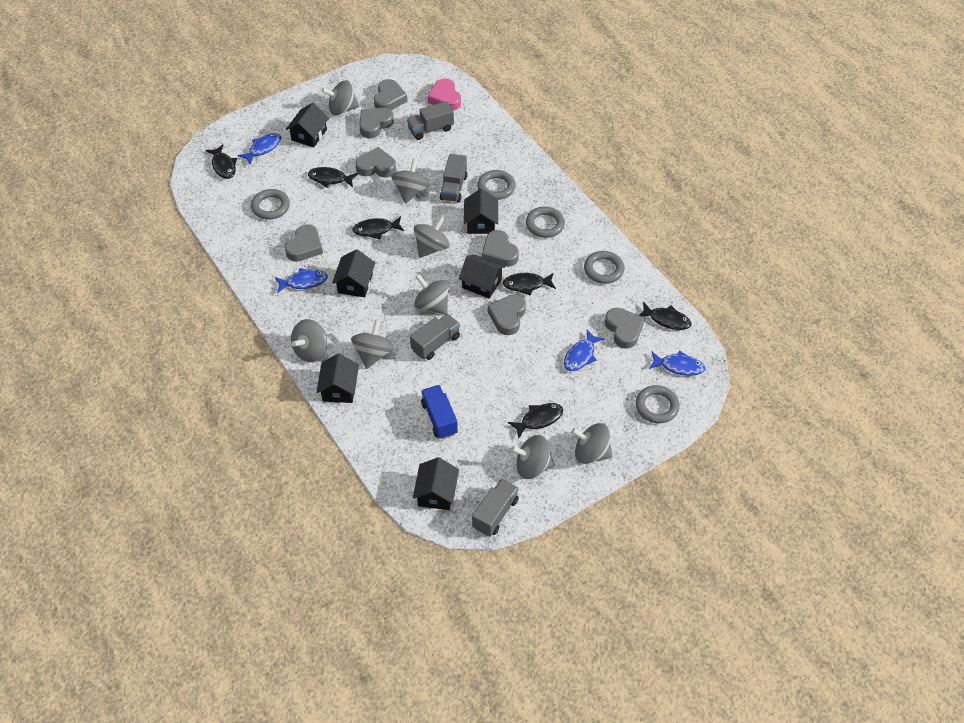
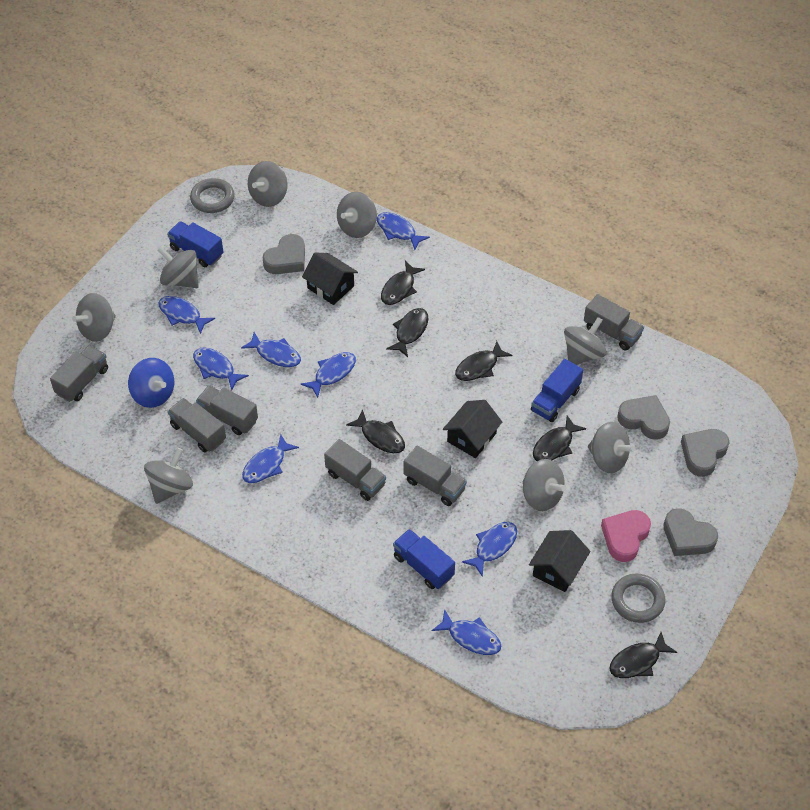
black house: [286,103,329,148] [316,353,359,403] [332,249,375,297] [413,457,459,510] [459,255,505,299] [464,189,498,234] = 6 -> [302,252,358,305] [443,400,502,458] [529,530,591,592] = 3
blue fish: [238,133,281,165] [275,268,328,293] [564,330,605,371] [649,351,705,376] = 4 -> [158,296,215,334] [193,347,249,390] [241,332,301,367] [242,434,299,483] [301,352,356,398] [377,212,430,250] [432,609,501,655] [462,522,517,577] = 8
blue spinning top: none = 0 -> [128,358,174,408] = 1
blue truck: [421,385,458,439] = 1 -> [167,221,223,267] [393,529,455,589] [531,359,583,422] = 3
grey heart: [285,224,323,262] [355,147,396,178] [359,108,394,139] [374,79,407,110] [482,230,519,267] [488,295,526,335] [605,308,645,349] = 7 -> [263,234,305,274] [617,395,670,440] [664,508,718,556] [681,429,729,477] = 4
grey ring: [251,189,290,220] [477,170,516,200] [526,206,565,238] [584,251,624,284] [636,385,680,423] = 5 -> [190,178,235,213] [611,573,665,623] = 2
grey truck: [407,101,454,140] [410,314,460,360] [440,154,468,202] [472,479,519,536] = 4 -> [50,345,108,402] [168,398,226,453] [196,385,258,435] [324,439,386,501] [404,446,467,506] [584,294,644,350] = 6

